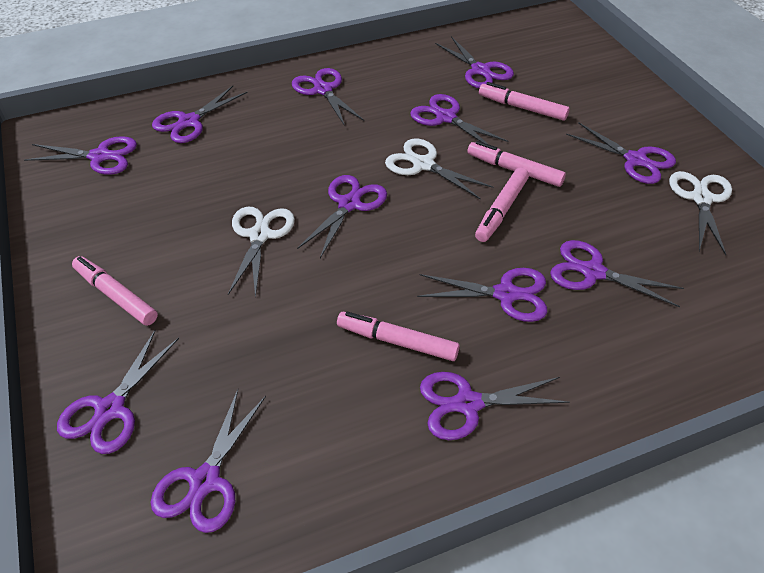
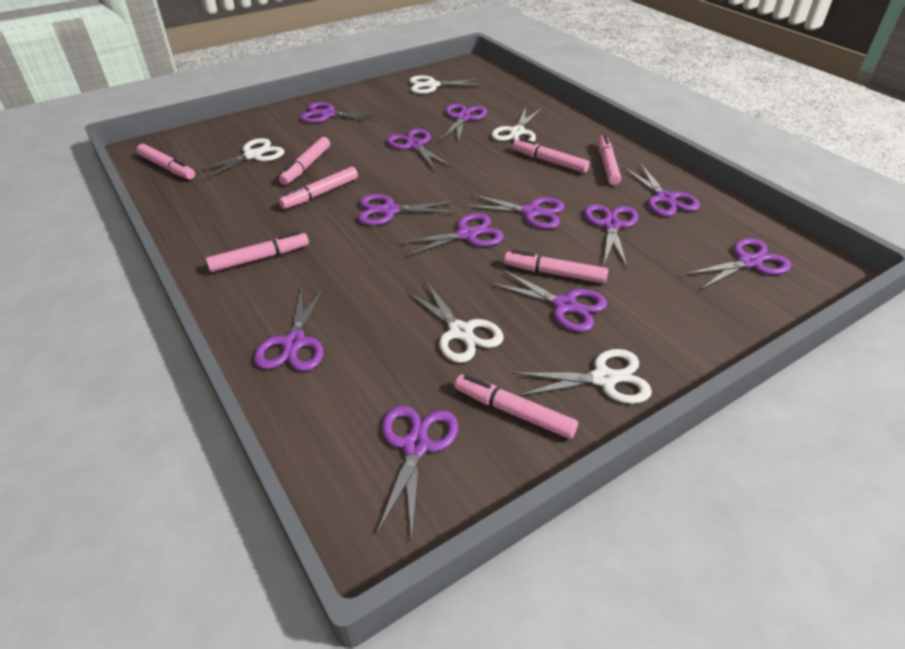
pink marker: [72,256,158,326] [337,312,460,361] [467,141,566,187] [475,167,529,242] [479,82,570,121] = 5 -> [136,144,195,179] [206,231,309,272] [279,137,330,185] [279,167,358,209] [455,375,578,439] [504,250,608,284] [513,138,590,173] [598,134,621,185] = 8
white scissors: [228,207,295,298] [385,139,493,200] [669,171,732,255] = 3 -> [195,138,284,180] [405,280,504,363] [409,75,483,94] [492,107,542,142] [512,349,652,404] = 5

